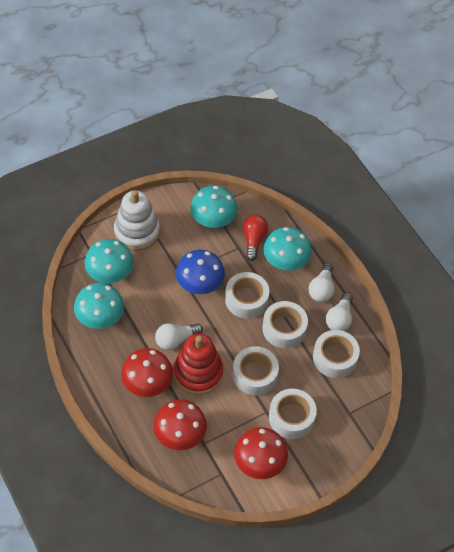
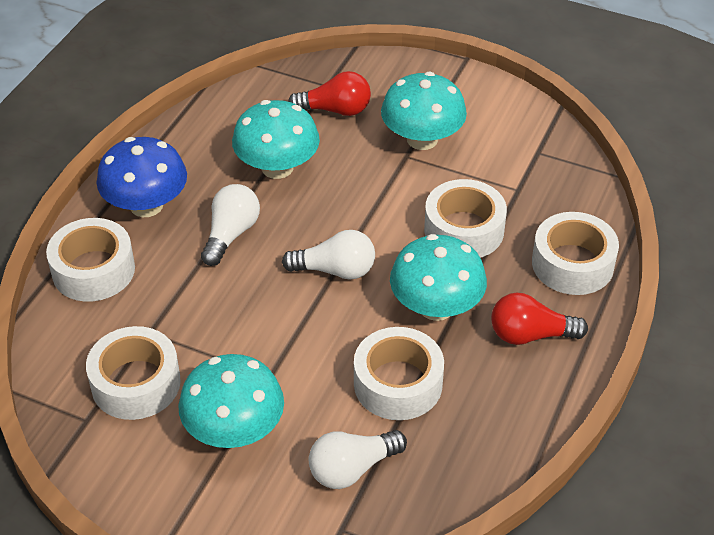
red light bulb: [243,215,268,261] = 1 -> [288,71,371,116] [491,292,588,345] = 2
red mushroom: [121,348,173,397] [153,399,207,450] [234,427,288,479] = 3 -> none = 0
red stacking toy: [173,333,223,395] = 1 -> none = 0
white stacking toy: [114,190,160,251] = 1 -> none = 0

